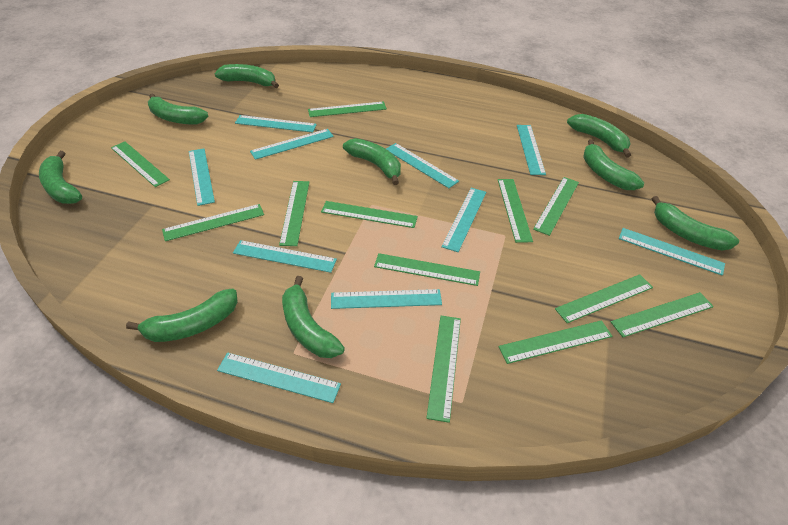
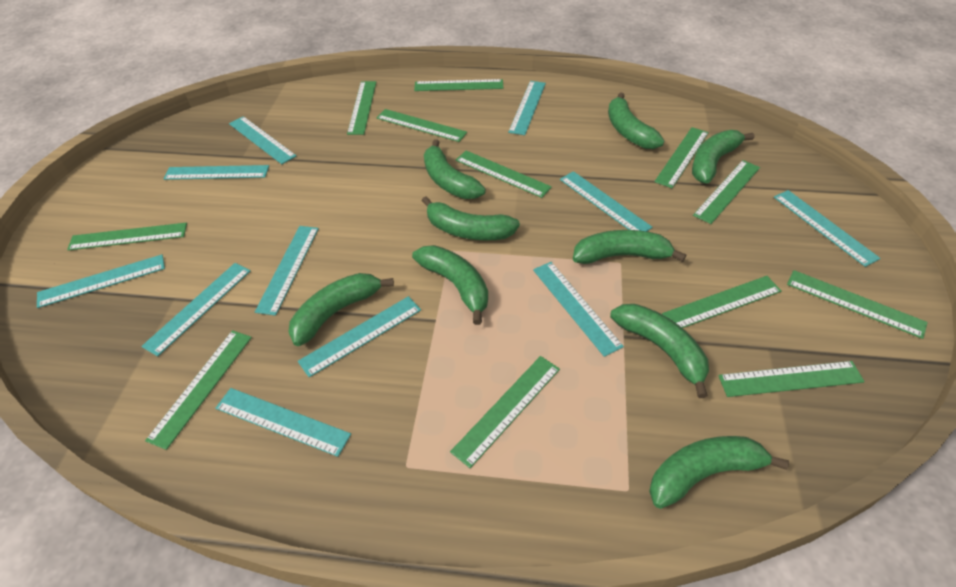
turquoise ruler: [189,148,215,206] [217,353,341,403] [233,240,337,273] [235,115,317,133] [250,129,334,160] [331,289,442,309] [386,143,459,188] [441,188,486,252] [517,125,546,175] [619,228,725,276] = 10 -> [37,255,165,308] [141,263,251,356] [163,165,269,180] [215,388,351,457] [229,116,296,164] [255,226,319,316] [298,296,421,377] [508,81,546,135] [533,262,624,357] [560,171,652,232] [774,190,881,267] = 11

